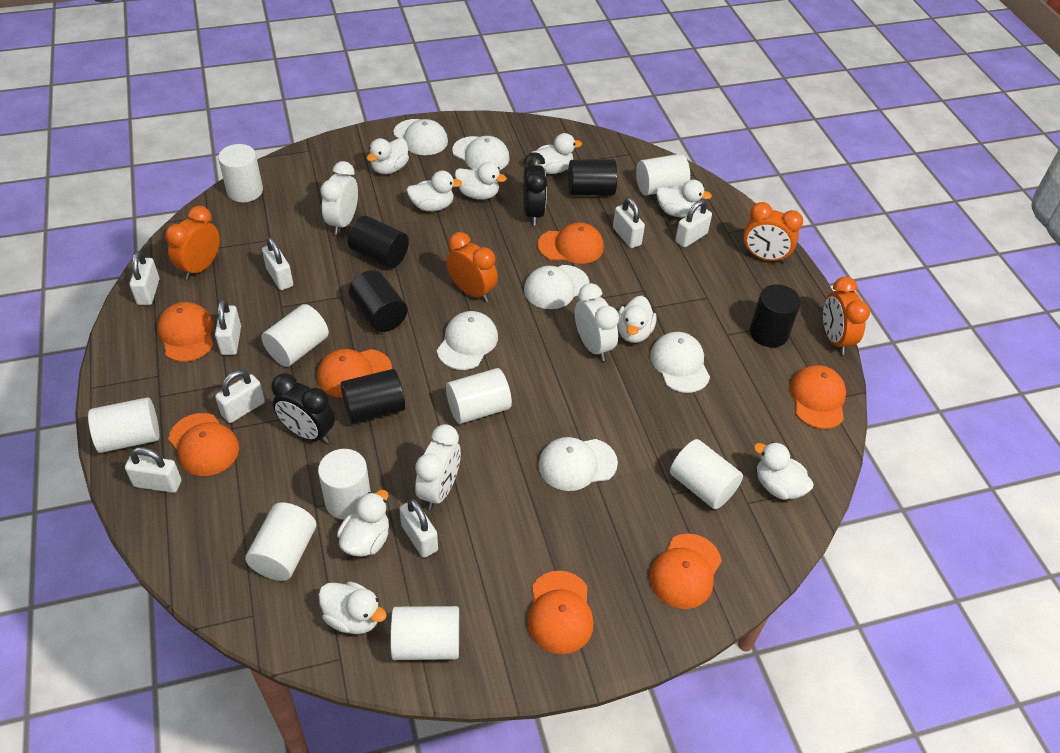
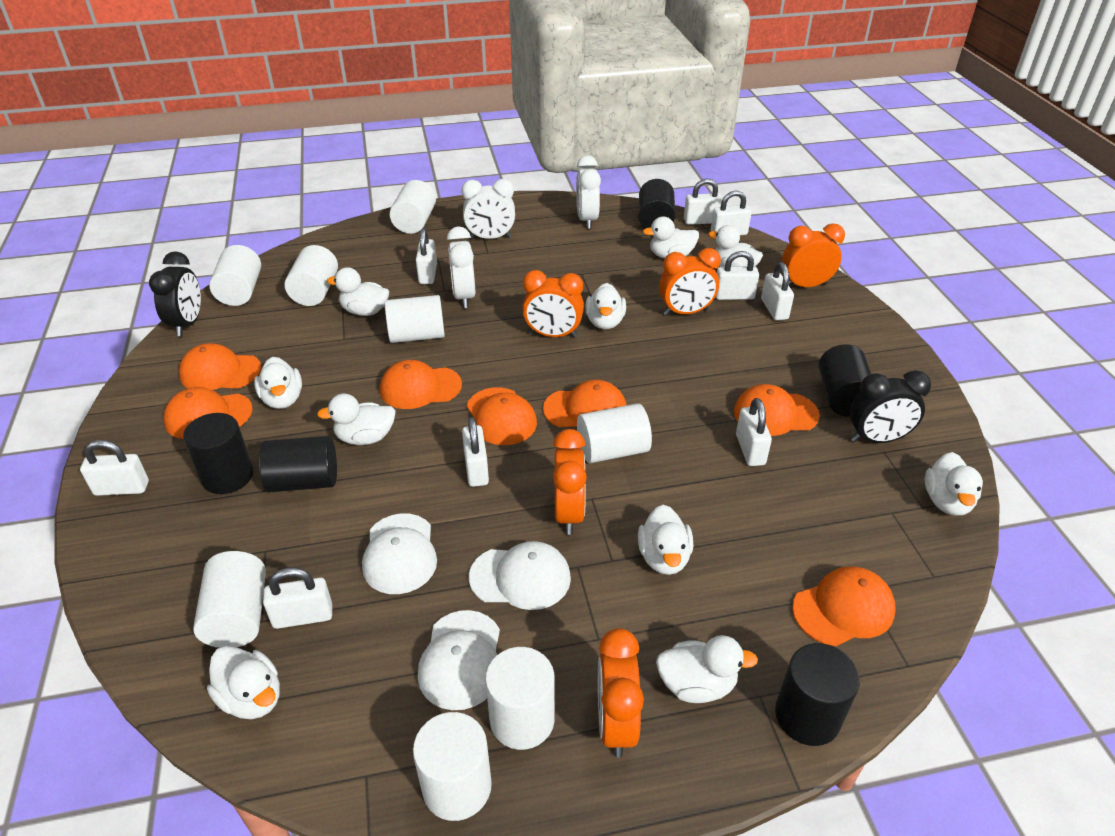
orange clock: [165,206,220,280] [446,232,498,302] [743,202,803,263] [823,277,870,355] = 4 -> [522,270,584,338] [553,429,587,535] [598,628,644,758] [659,248,721,316] [782,223,845,287] = 5
white cap: [394,119,448,155] [437,311,498,370] [452,136,510,170] [524,265,589,309] [538,437,618,491] [650,332,710,393] = 6 -> [362,513,437,594] [418,610,500,710] [469,541,571,610] = 3
white cylinder: [88,397,160,453] [218,144,263,202] [245,502,317,581] [261,304,329,367] [318,449,371,520] [390,606,459,660] [446,368,512,424] [636,154,690,196] [670,439,743,509] = 9 -> [193,551,266,648] [209,245,261,306] [285,245,338,306] [385,295,445,343] [390,180,436,234] [413,712,492,821] [485,647,555,750] [577,403,652,463] = 8
white duck: [318,581,387,634] [337,490,389,557] [366,138,409,174] [406,171,462,211] [455,162,507,200] [531,133,582,174] [617,296,657,343] [656,180,712,217] [754,442,814,500] = 9 -> [207,646,280,719] [254,357,302,409] [317,393,396,445] [327,267,389,316] [585,283,626,329] [638,505,693,575] [643,217,699,258] [656,635,758,703] [708,225,763,267] [925,452,983,515] = 10
white padlock: [125,447,181,493] [130,251,160,305] [215,300,241,355] [215,370,265,423] [262,237,293,290] [399,499,438,558] [613,197,645,248] [675,200,712,248] = 8 -> [80,440,149,496] [263,567,332,629] [416,228,437,284] [462,417,489,487] [684,179,723,225] [711,191,752,236] [716,251,759,300] [736,398,772,466] [761,262,794,320] = 9

